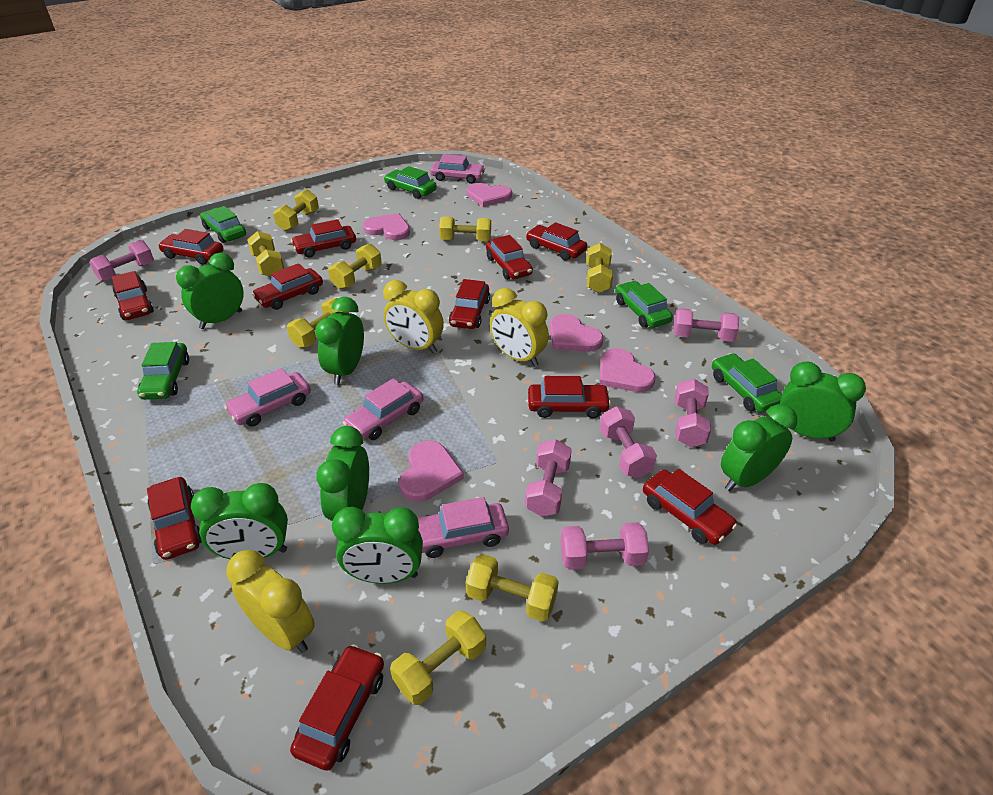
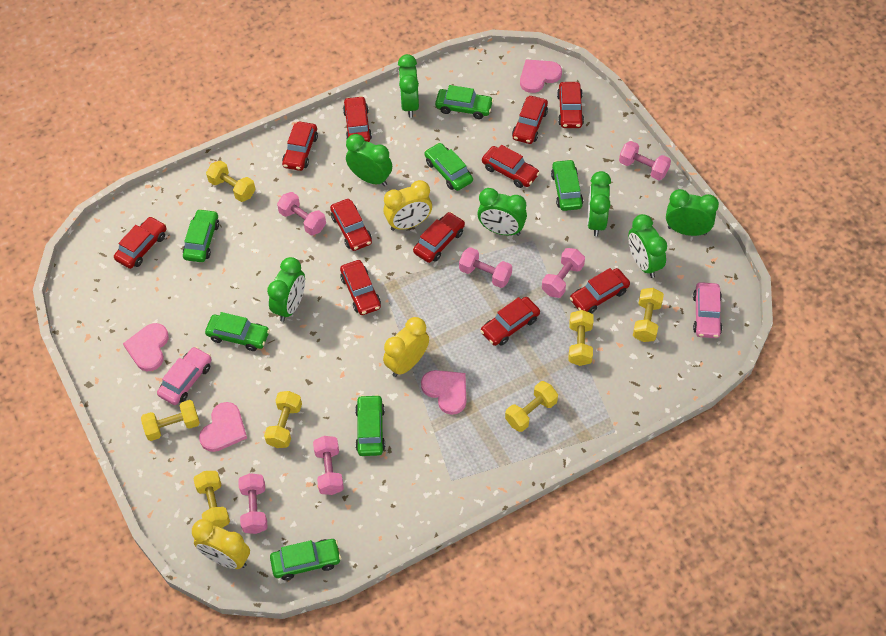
green car: [137,342,189,400] [200,206,246,243] [384,166,437,199] [615,281,673,328] [712,353,782,412] = 5 -> [183,209,219,262] [205,312,270,351] [270,539,341,580] [355,395,385,456] [425,143,473,191] [435,85,494,119] [551,159,583,211] = 7
pink car: [224,368,311,427] [343,378,423,440] [418,497,509,558] [430,154,485,184] = 4 -> [157,347,212,405] [693,282,722,338] = 2
pink heart: [363,213,410,240] [399,441,464,502] [467,183,512,207] [550,314,604,352] [600,348,656,392] = 5 -> [123,323,169,371] [199,402,247,452] [421,370,466,415] [520,59,562,93] = 4
yellow dumbbell: [247,231,284,277] [273,189,319,231] [287,298,349,348] [328,244,382,289] [390,610,486,705] [439,216,491,241] [466,554,559,622] [587,243,613,293] = 8 -> [141,400,200,441] [193,471,230,528] [206,160,256,202] [264,391,302,448] [505,381,558,432] [568,310,594,366] [633,288,664,342] = 7

